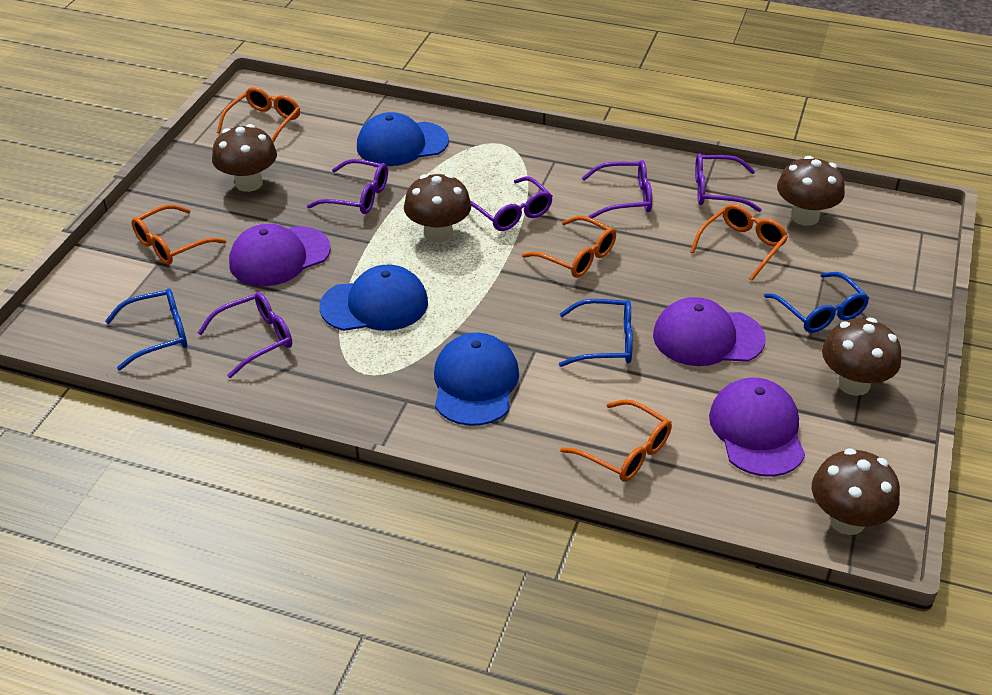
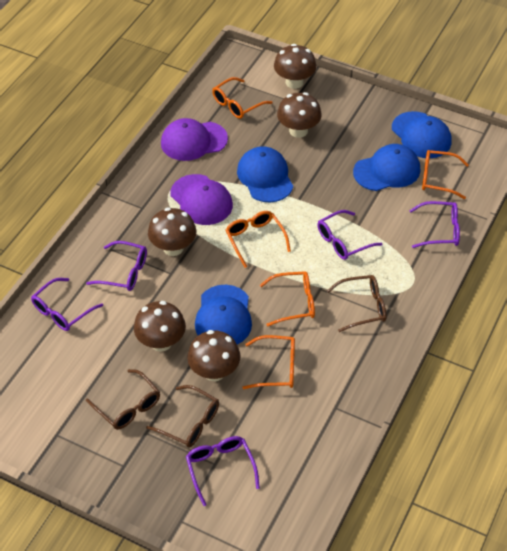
blue cap: [319,265,428,331] [357,112,449,166] [434,333,519,426] = 3 -> [195,285,252,345] [237,146,293,202] [353,144,420,191] [392,111,452,158] = 4
blue glasses: [105,288,187,370] [559,299,633,367] [764,272,869,333] = 3 -> none = 0
brown glasses: none = 0 -> [86,369,160,430] [146,385,219,447] [327,275,387,332] = 3
purple cap: [229,224,331,286] [653,297,765,366] [709,378,805,477] = 3 -> [161,118,228,161] [170,174,233,225] = 2

